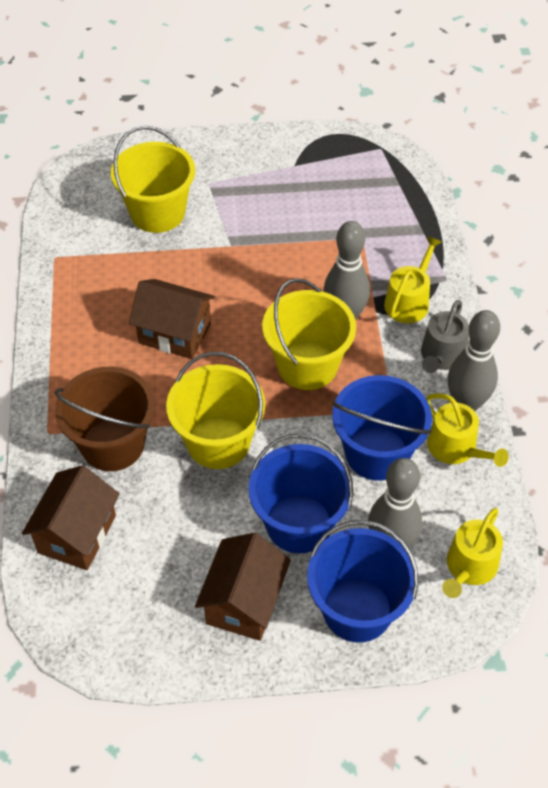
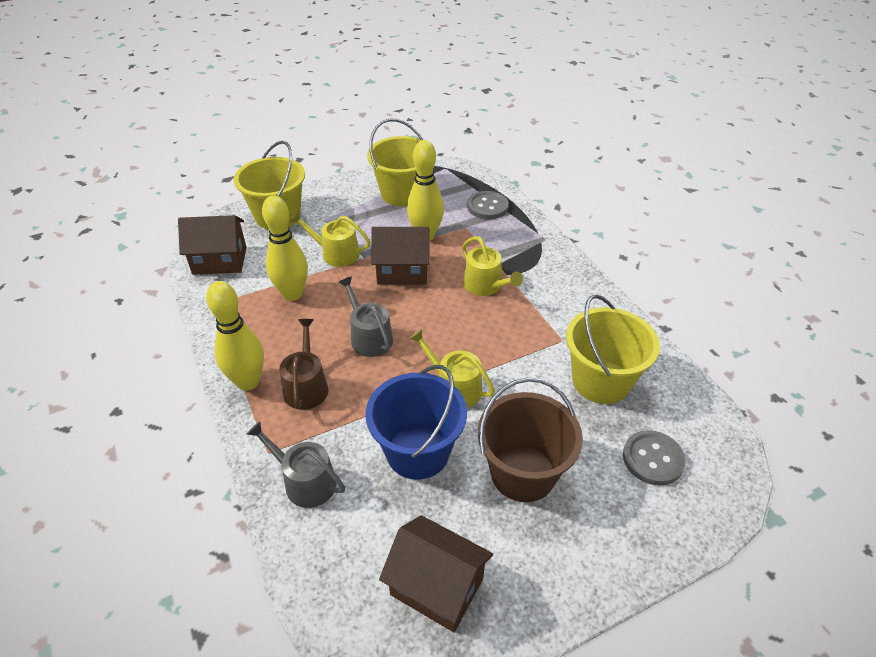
blue bucket: [248,433,353,554] [307,520,419,643] [332,375,432,481] = 3 -> [366,365,467,480] = 1
brown watering can: none = 0 -> [279,319,328,410] = 1
grey bowling pin: [323,221,370,320] [368,458,422,548] [448,310,500,411] = 3 -> none = 0
grey button: none = 0 -> [467,191,509,219] [623,430,686,485] = 2
grey watering can: [421,300,469,373] = 1 -> [246,421,345,508] [338,276,393,357] = 2
yellow bowling pin: none = 0 -> [206,281,264,391] [262,196,308,301] [407,140,444,241] = 3

